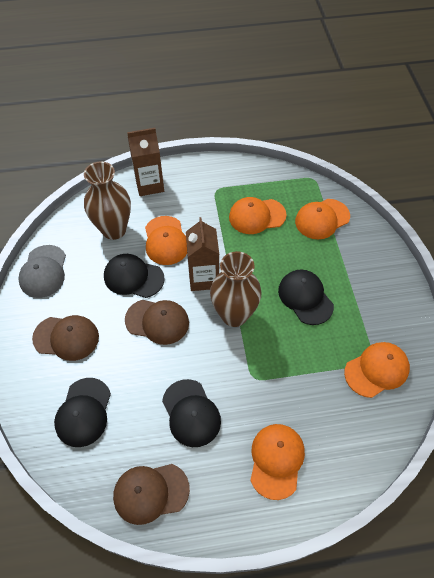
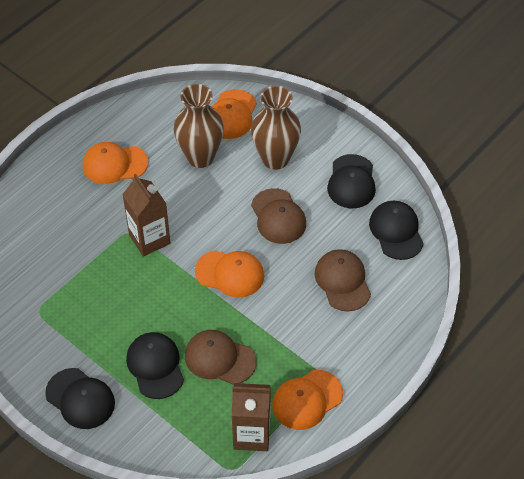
grey cap: [18,245,66,298] = 1 -> none = 0
orange cap: [145,216,187,265] [229,197,287,234] [250,424,305,500] [295,199,350,240] [344,342,410,398] = 5 -> [82,142,148,184] [195,251,264,298] [212,89,257,139] [272,370,343,430] = 4

